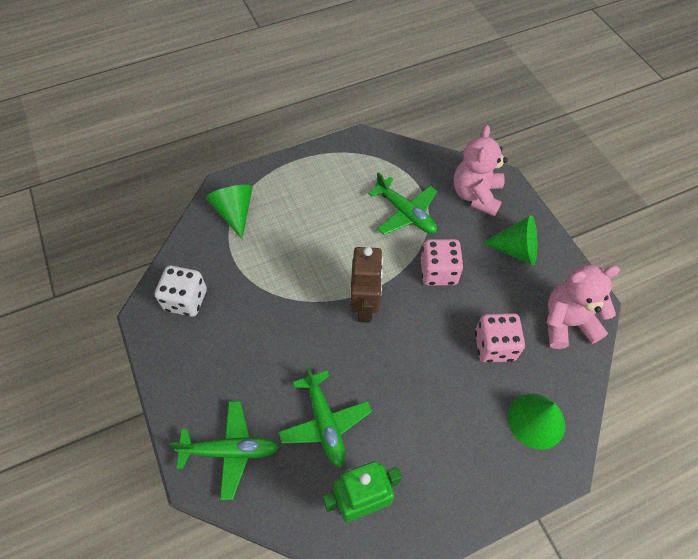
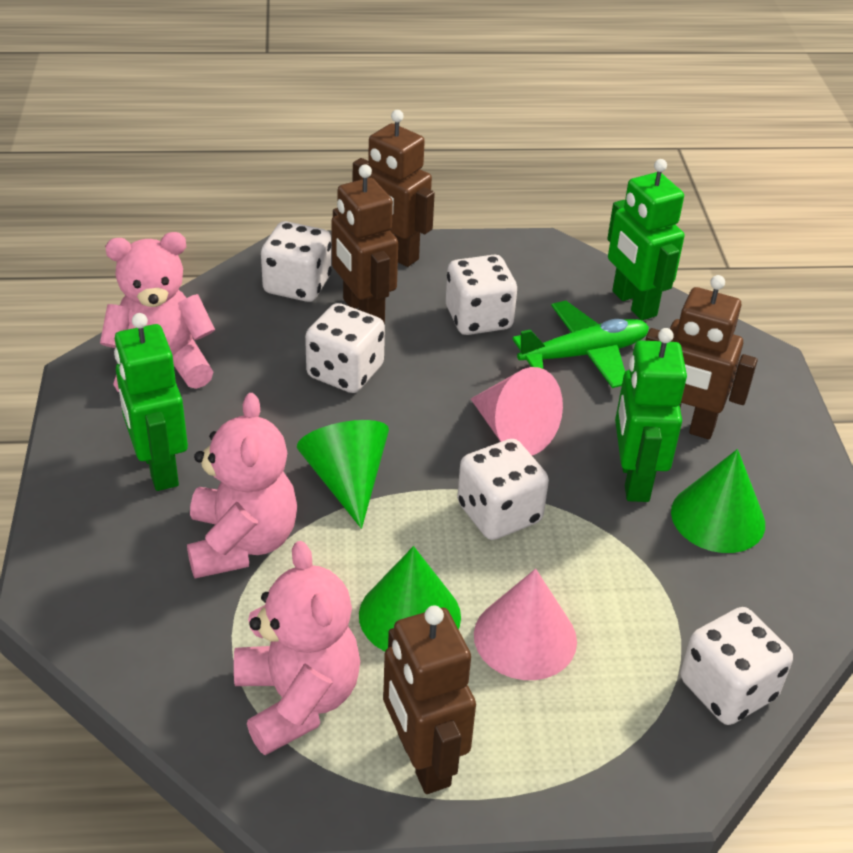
brown robot: [350,247,383,323] = 1 -> [331,164,398,324] [353,110,435,267] [383,606,476,794] [645,275,758,439] = 4
green plane: [169,401,279,500] [278,366,372,468] [368,172,437,235] = 3 -> [512,301,649,388] = 1
green robot: [322,461,402,522] = 1 -> [114,313,188,491] [607,159,685,320] [615,328,687,502] = 3
pink cone: none = 0 -> [471,367,563,455] [474,569,577,680] = 2
pink dice: [421,239,463,286] [475,313,525,362] = 2 -> none = 0
pink teddy bear: [454,125,508,217] [546,264,620,349] = 2 -> [100,232,215,392] [187,393,297,578] [234,541,360,755] = 3
white dice: [155,265,207,317] = 1 -> [261,221,332,302] [305,303,385,393] [446,255,517,335] [457,439,549,540] [680,607,793,725] = 5

